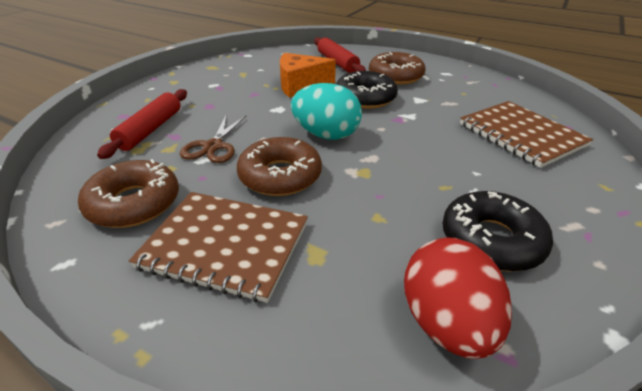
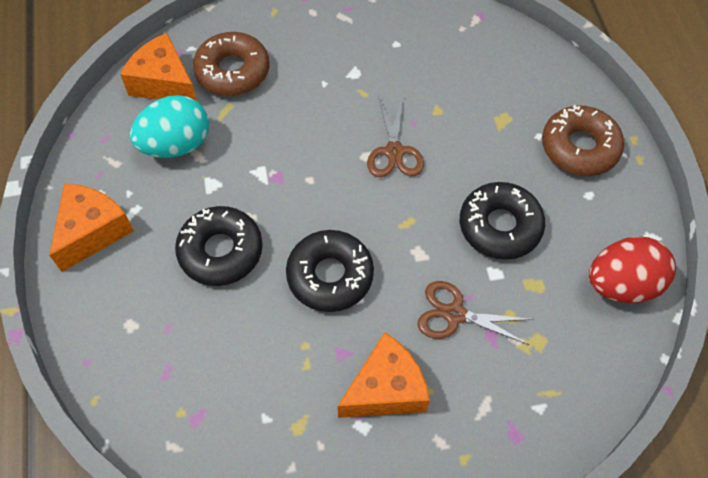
black donut: [336,71,398,109] [442,191,553,272] = 2 -> [175,206,263,286] [286,230,374,312] [460,182,545,260] = 3
brown donut: [78,159,179,228] [237,137,322,196] [369,52,426,85] = 3 -> [193,32,269,96] [542,105,624,176] = 2
brown notebook: [129,192,308,303] [460,101,593,168] = 2 -> none = 0
brown scissors: [180,116,246,163] = 1 -> [367,96,424,177] [417,281,533,345] = 2
orange cheese: [280,53,336,98] = 1 -> [49,184,134,272] [120,33,197,101] [337,332,430,418] = 3
red rolling pin: [97,89,187,159] [314,37,366,73] = 2 -> none = 0

